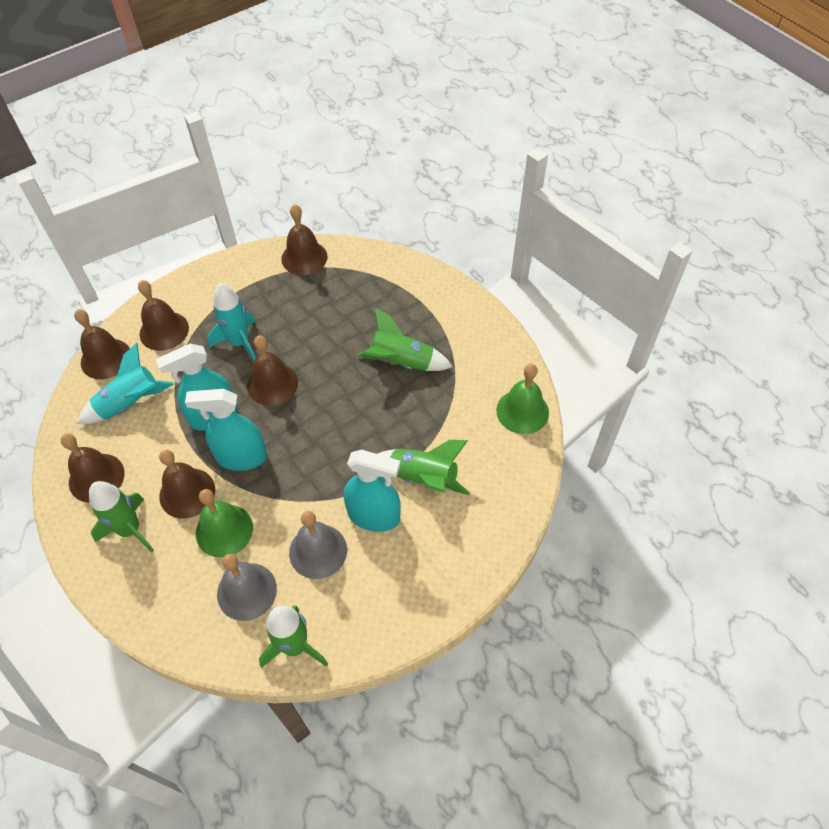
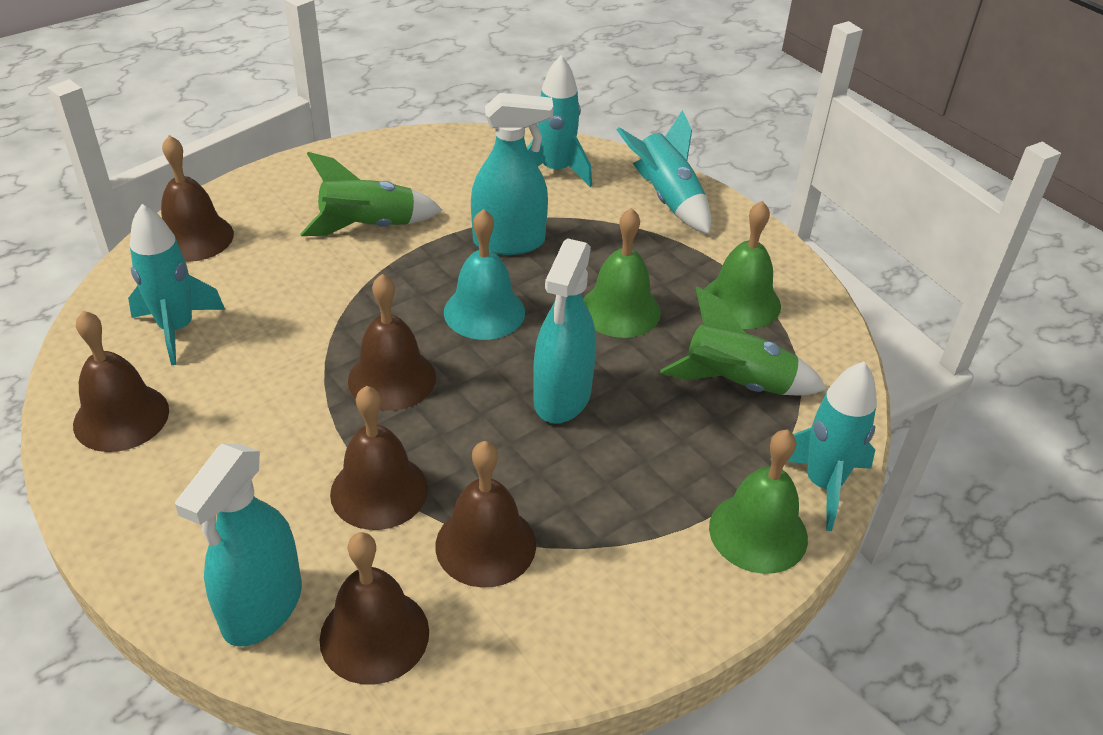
green bell: [196,489,253,558] [496,364,549,434] = 2 -> [583,208,661,338] [704,201,781,329] [709,430,808,574] = 3
green rocket: [89,481,154,552] [259,606,328,668] [357,308,453,371] [378,440,470,495] = 4 -> [300,152,442,236] [660,287,827,395] = 2
grey bell: [217,554,277,621] [289,511,347,579] = 2 -> none = 0
turquoise bell: none = 0 -> [444,209,525,340] = 1
turquoise rocket: [77,343,174,424] [208,283,256,361] = 2 -> [128,204,225,365] [527,55,592,187] [617,110,711,235] [770,361,877,531] = 4

